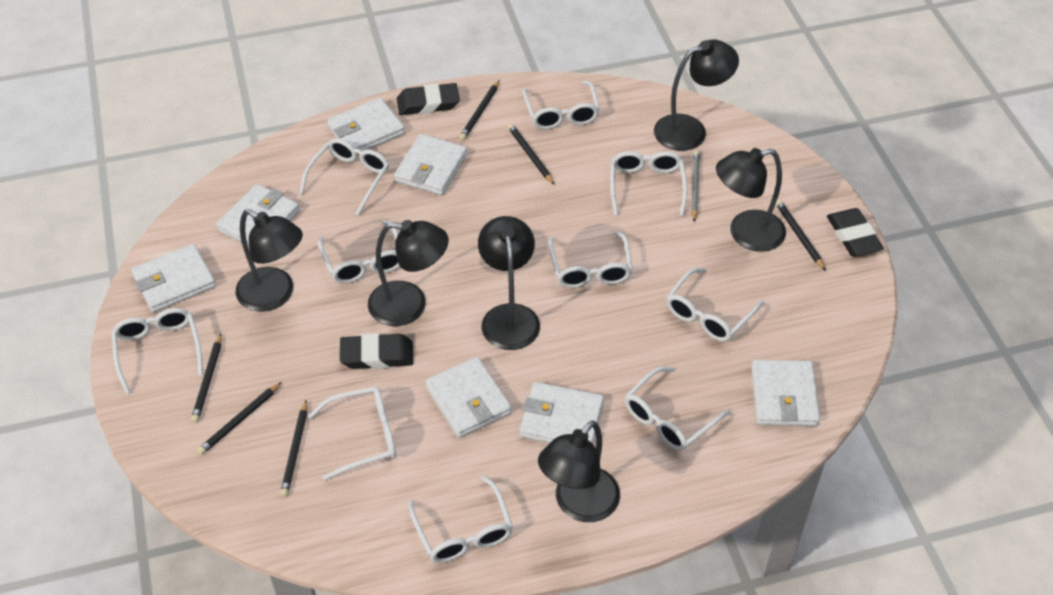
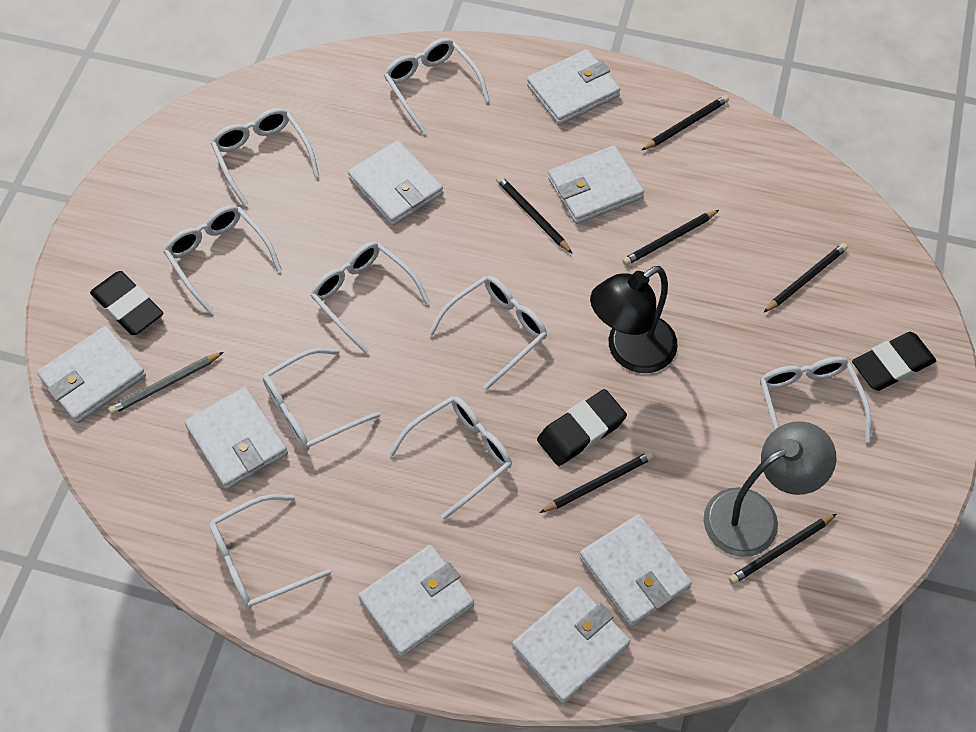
black lamp: [235,209,303,312] [368,220,449,326] [478,216,540,350] [538,420,620,522] [654,39,739,151] [716,148,786,252] = 6 -> [590,266,678,373] = 1
grey lamp: none = 0 -> [704,421,836,557] = 1
white glasses: [111,308,203,394] [299,138,389,216] [308,387,396,480] [318,220,400,283] [409,476,513,563] [522,81,600,129] [549,231,633,288] [610,151,688,216] [625,367,730,451] [666,268,764,342] = 10 -> [164,205,282,313] [209,494,331,609] [211,108,319,206] [262,348,380,451] [311,242,430,354] [384,38,490,134] [389,396,512,520] [429,276,547,390] [760,357,871,443] = 9
white wallet: [131,244,216,313] [216,184,300,246] [327,98,405,154] [394,134,467,195] [425,357,512,438] [520,382,604,444] [751,360,820,426] = 7 -> [37,326,146,423] [184,387,288,490] [348,140,443,226] [358,545,474,657] [512,586,630,703] [527,49,620,125] [548,146,644,224] [579,514,692,627] = 8

